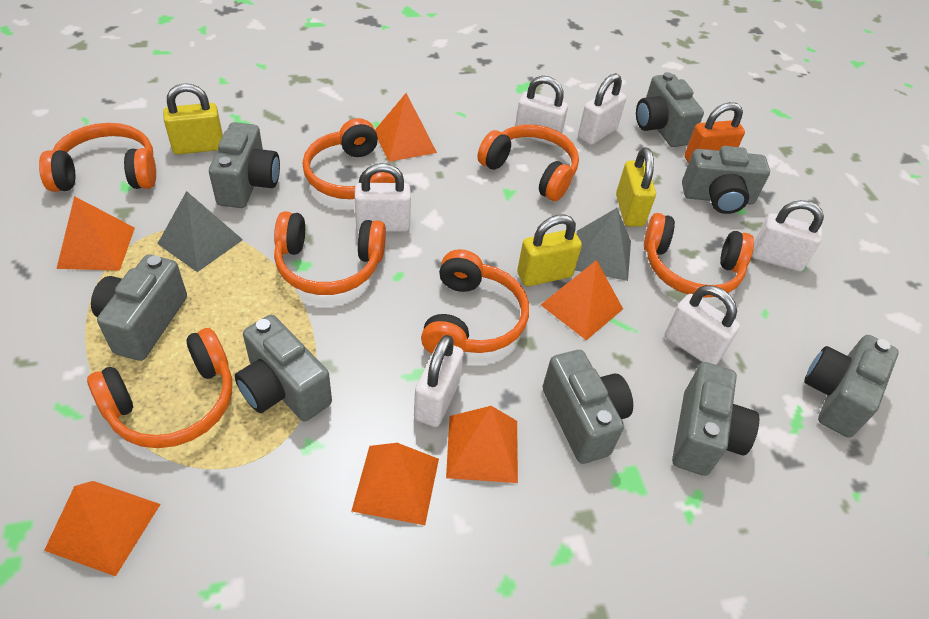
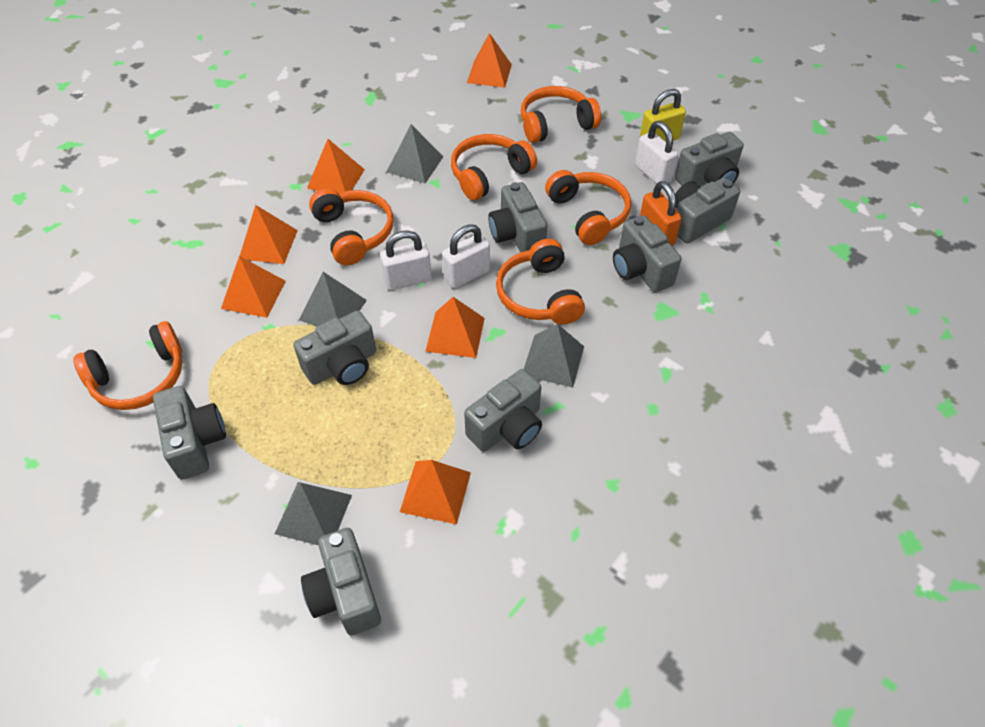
grey pyramid: [157,191,243,272] [575,208,631,281] = 2 -> [275,482,352,546] [299,272,367,327] [387,124,443,183] [524,324,584,387] = 4
orange headphones: [39,123,156,192] [87,328,232,448] [274,211,386,295] [303,118,395,199] [421,249,529,354] [477,124,579,201] [644,213,754,298] = 7 -> [73,321,182,410] [309,188,394,265] [451,134,537,200] [496,239,585,325] [521,86,601,143] [545,170,631,245] = 6
white padlock: [355,163,411,232] [414,335,464,427] [515,76,568,146] [578,73,626,145] [665,285,740,365] [752,200,824,272] = 6 -> [380,230,432,291] [442,224,490,289] [635,121,678,184] = 3
yellow padlock: [163,83,223,155] [517,215,582,286] [616,148,656,227] = 3 -> [640,89,686,142] = 1

